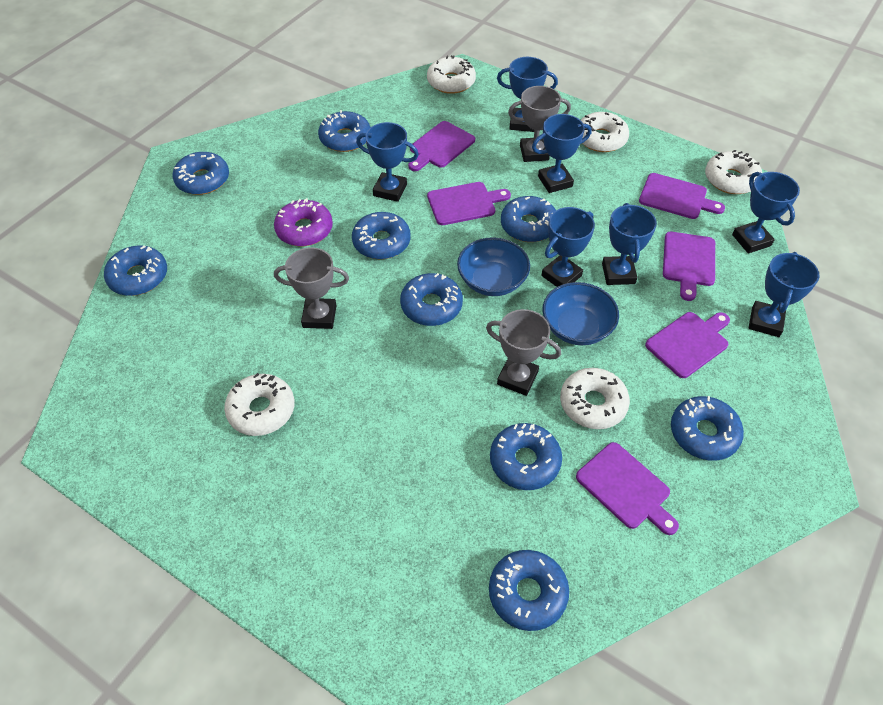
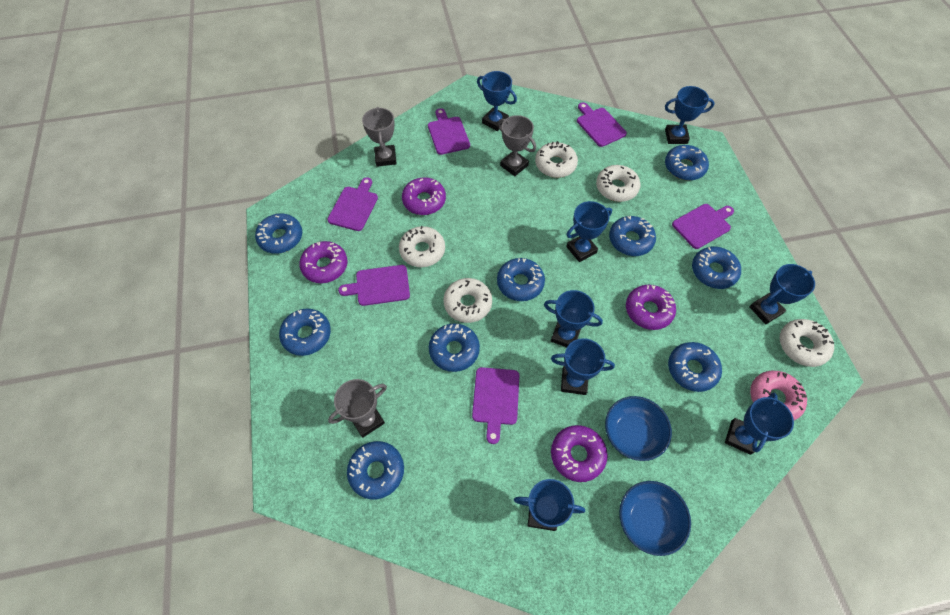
blue trophy: [356,122,419,202] [497,57,558,132] [532,114,592,193] [541,207,595,287] [602,203,657,285] [732,172,800,253] [749,252,819,337] = 7 -> [477,71,517,131] [514,479,585,531] [544,290,603,347] [551,338,615,395] [566,201,612,262] [665,86,715,144] [725,393,794,455] [749,264,815,324] = 8
pink donut: none = 0 -> [750,371,807,420] = 1
purple donut: [274,198,333,246] = 1 -> [299,241,347,283] [402,177,446,215] [551,425,608,482] [626,285,676,330] = 4

